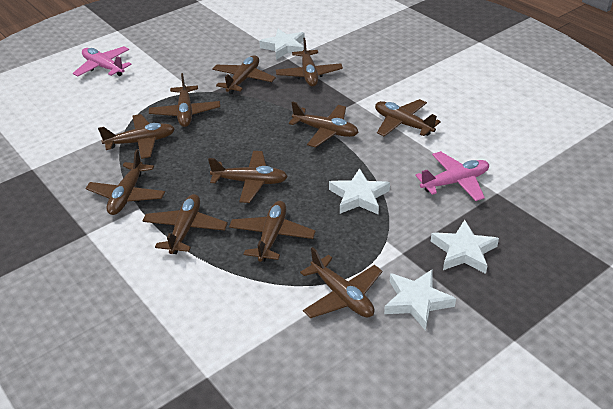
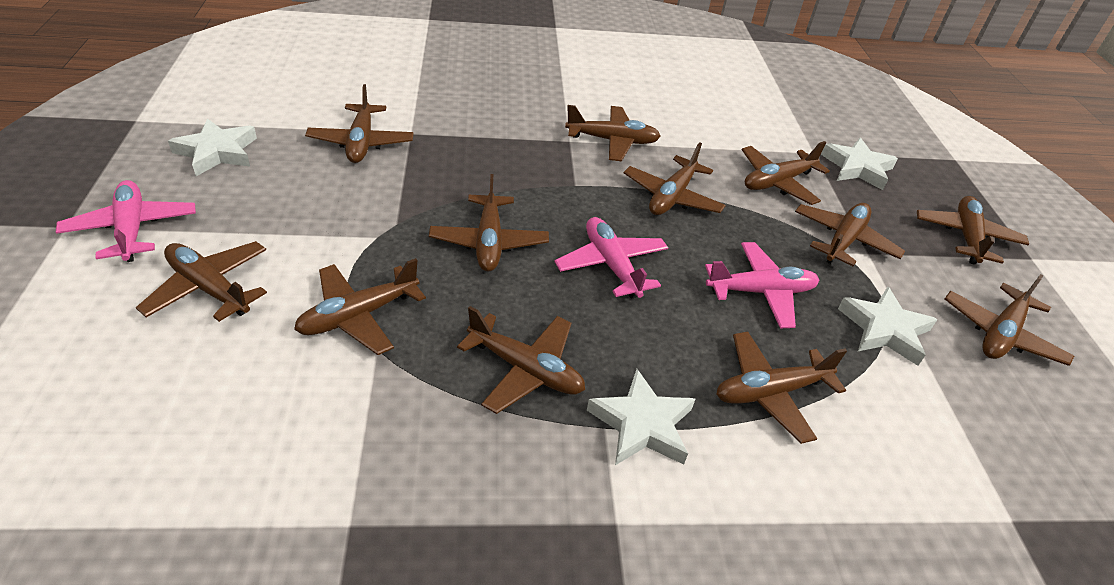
brown plane: [85,149,165,215] [98,114,175,159] [143,194,228,254] [149,73,220,127] [208,151,288,203] [212,55,276,94] [229,201,316,262] [276,38,343,87] [289,101,359,148] [300,247,382,318] [375,99,441,137] = 11 -> [136,241,267,322] [294,258,426,355] [305,84,414,163] [429,174,549,271] [457,306,585,414] [565,105,661,161] [624,142,726,215] [716,332,847,444] [742,141,830,205] [795,203,905,266] [917,196,1029,265] [945,274,1074,366] = 12
pink plane: [73,46,132,76] [415,151,489,201] = 2 -> [56,180,196,262] [554,217,668,299] [705,242,819,328] = 3

